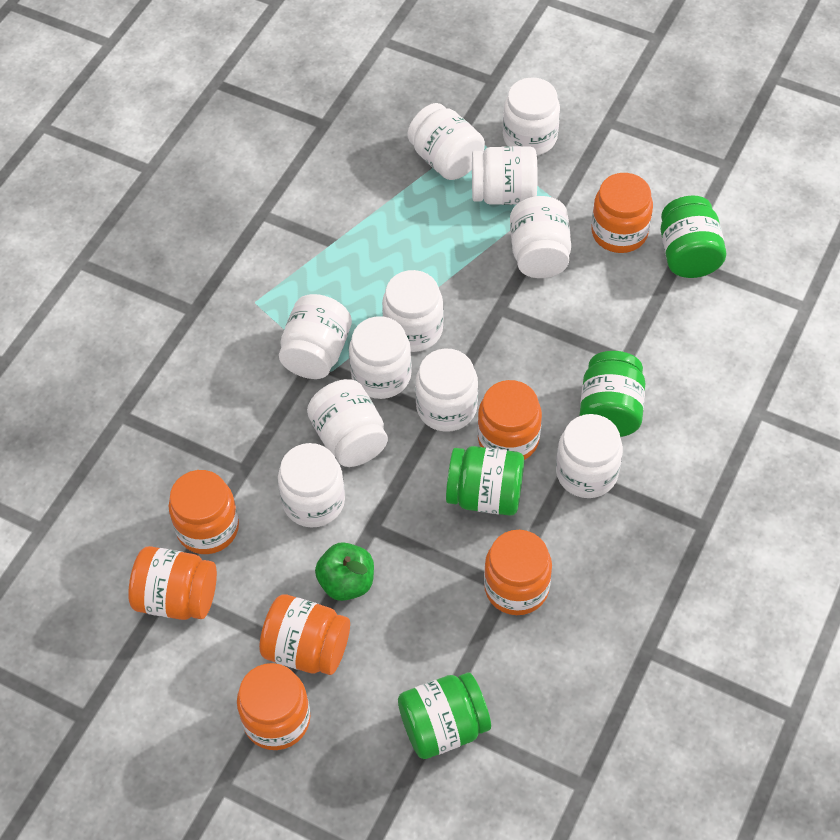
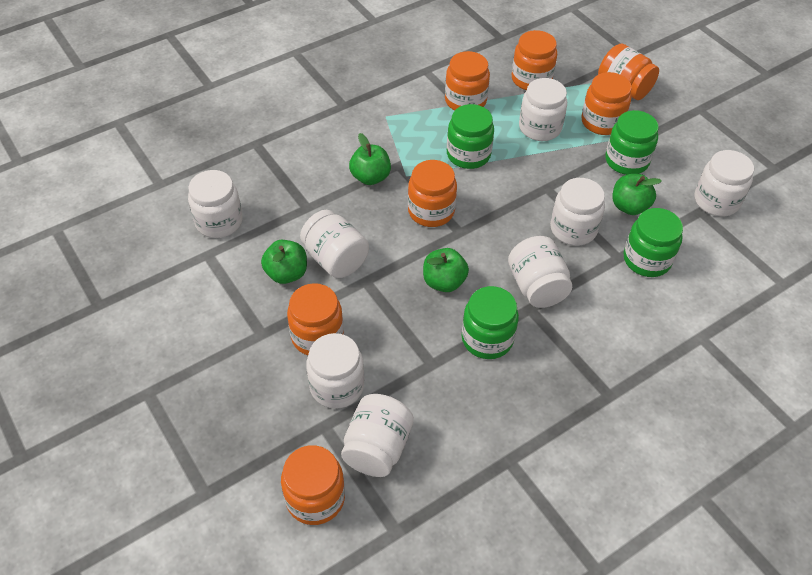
green apple: [315,542,374,601] = 1 -> [261,240,307,284] [349,133,391,185] [423,248,469,292] [613,174,662,215] = 4
white jar: [278,443,345,528] [279,294,352,379] [307,379,388,467] [349,316,412,399] [382,270,444,352] [407,103,485,180] [415,348,478,432] [472,146,538,205] [503,77,560,156] [510,196,571,278] [556,414,623,498] = 11 -> [188,170,243,238] [300,210,369,278] [306,333,364,409] [341,394,414,477] [508,236,572,308] [519,78,567,141] [550,178,605,246] [695,150,754,216] = 8

